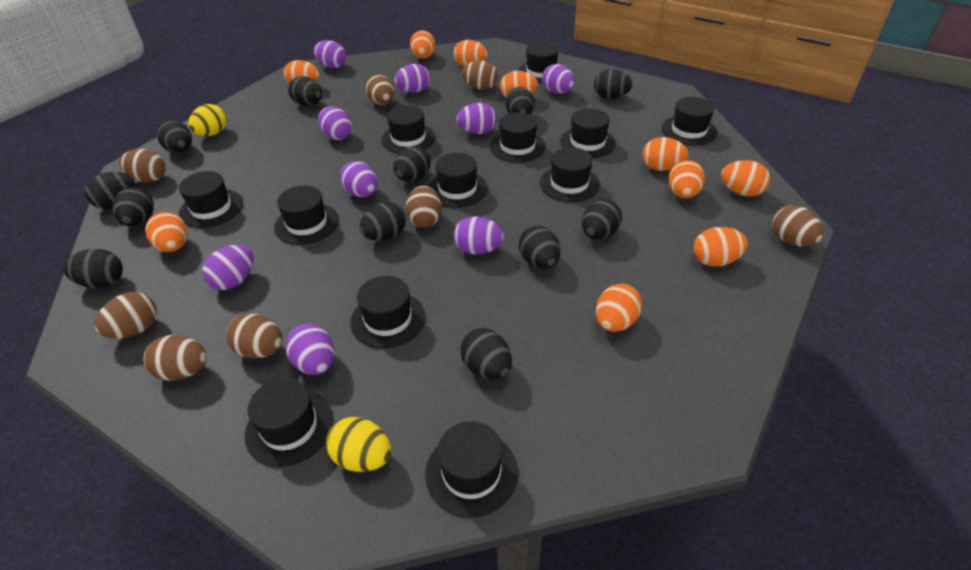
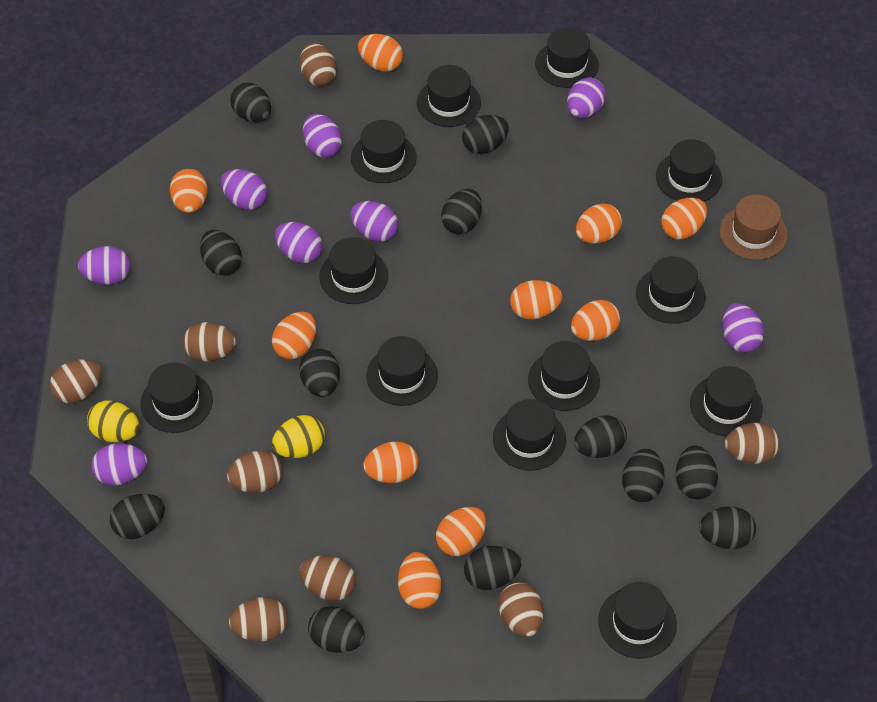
brown hat: none = 0 -> [719,194,788,260] = 1
purple egg: [202,245,254,290] [285,324,334,375] [314,40,346,68] [318,106,352,140] [340,161,378,197] [394,64,430,93] [453,216,504,255] [456,103,497,134] [542,64,575,94] = 9 -> [78,246,131,285] [91,443,147,486] [221,169,267,210] [275,222,323,263] [303,114,342,158] [351,201,398,242] [567,78,606,118] [722,303,764,353] = 8

